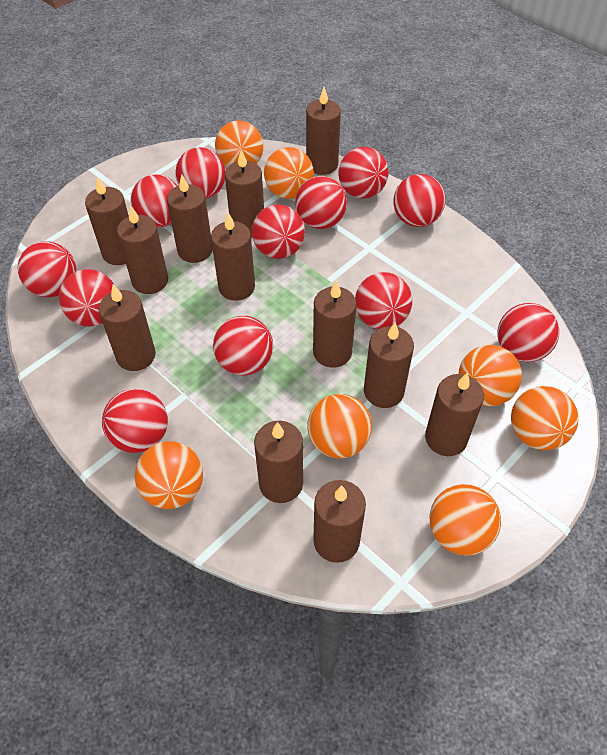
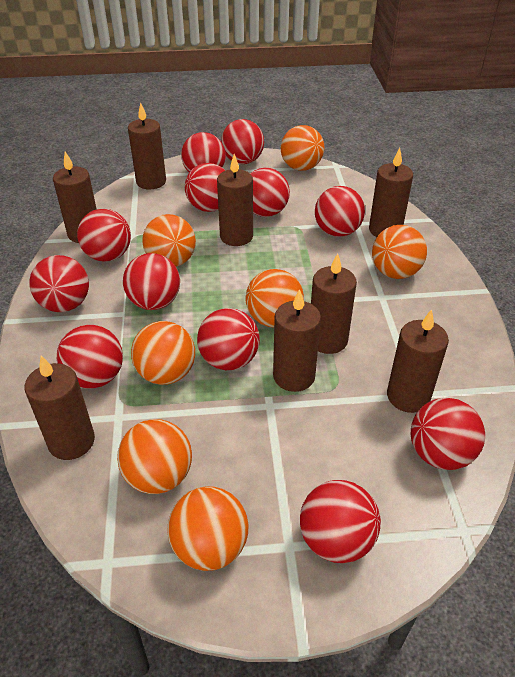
brown candle: [85,177,129,265] [99,285,156,371] [117,205,168,294] [167,174,213,263] [211,212,255,301] [225,150,264,238] [254,421,303,503] [306,87,341,175] [313,281,357,368] [313,480,366,563] [364,323,414,408] [425,372,484,456] = 12 -> [24,356,95,460] [53,151,97,243] [128,102,166,190] [217,154,253,246] [273,289,321,392] [311,253,357,354] [369,148,413,237] [387,309,449,413] = 8

